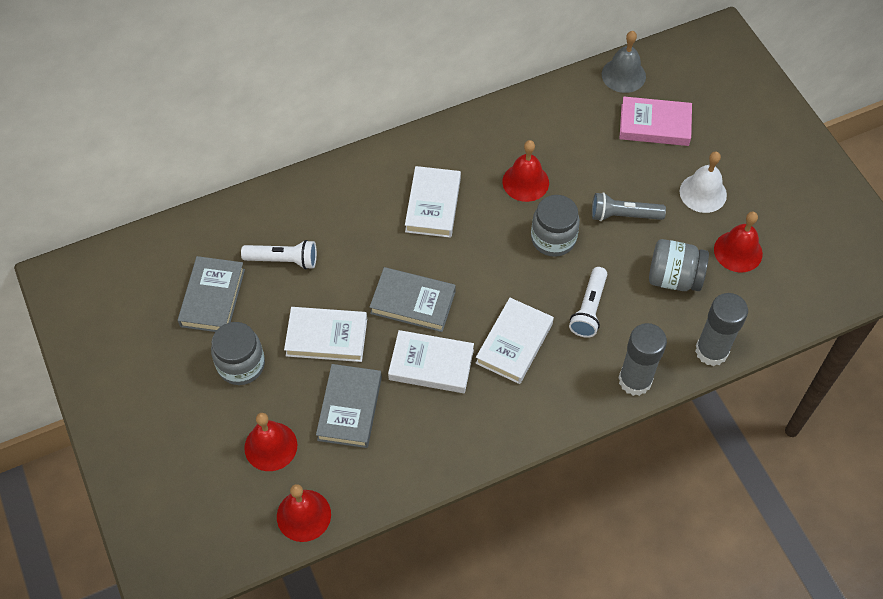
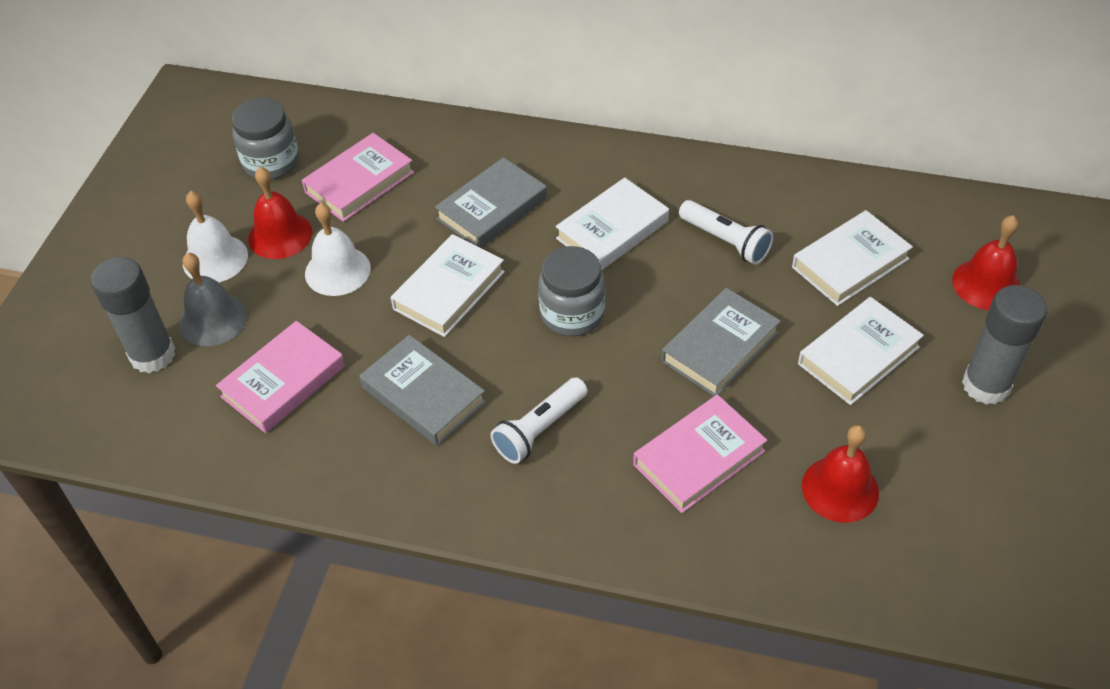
grey flashlight: [592,192,666,221] = 1 -> none = 0
grey jar: [211,322,265,385] [531,195,580,257] [649,239,709,291] = 3 -> [232,98,299,180] [538,246,605,336] = 2
pink book: [619,97,692,146] = 1 -> [216,321,345,433] [302,133,414,222] [633,395,767,513] = 3
red bell: [244,413,297,471] [277,484,331,542] [503,140,549,202] [714,212,763,272] = 4 -> [248,167,312,259] [802,425,879,523] [952,215,1021,310] = 3
white bell: [679,152,727,213] = 1 -> [183,191,248,282] [305,203,371,296] = 2

